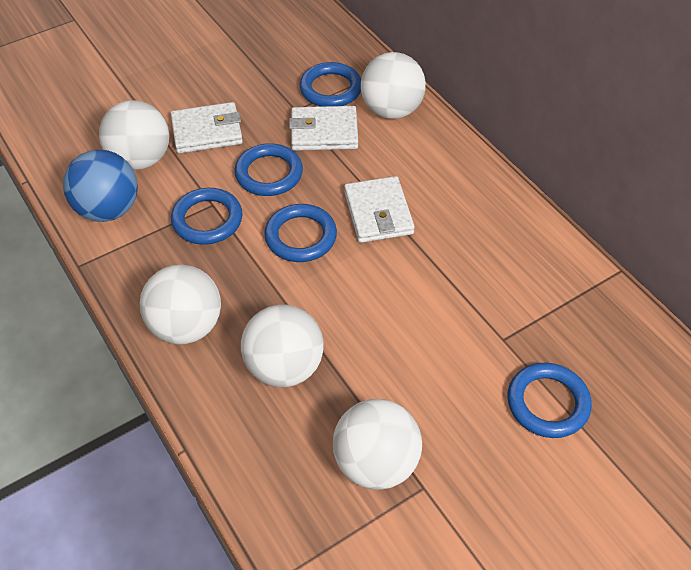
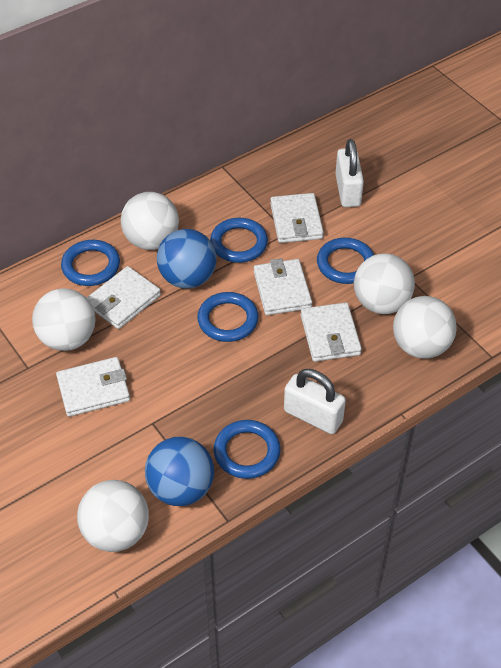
blue ball: [63,150,138,222] = 1 -> [145,437,214,506] [157,229,216,289] = 2
white padlock: none = 0 -> [284,369,346,434] [336,139,364,207] = 2
white wallet: [171,102,243,154] [289,106,358,151] [344,176,415,243] = 3 -> [56,357,130,417] [86,266,161,329] [254,258,312,315] [270,193,324,243] [301,302,362,362] = 5

